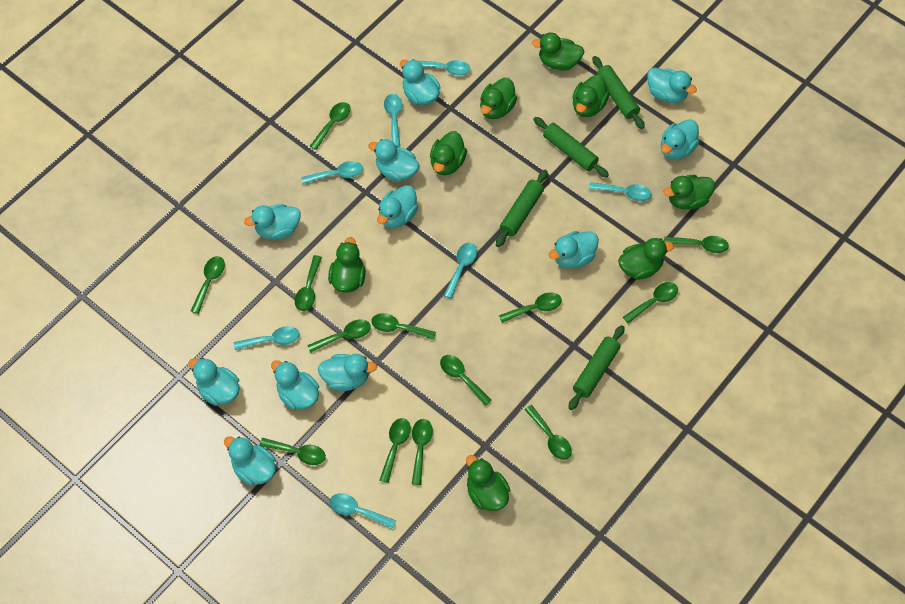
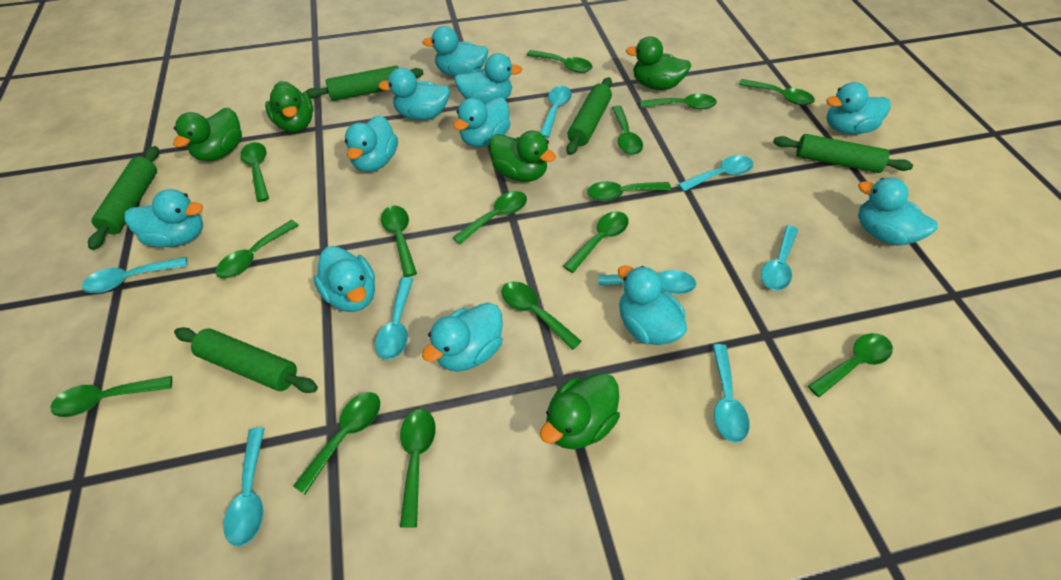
green duck: [328,237,366,293] [430,131,467,176] [466,455,510,511] [480,78,517,119] [532,32,584,71] [572,75,609,117] [618,238,674,280] [663,175,715,210] = 8 -> [173,107,242,161] [265,81,313,132] [489,131,556,182] [540,373,620,449] [626,36,691,90] = 5
green rolling pin: [496,170,548,247] [533,117,609,178] [568,325,625,410] [592,56,645,129] = 4 -> [88,146,159,250] [174,327,318,393] [305,66,424,101] [566,77,612,155] [773,134,913,173] = 5
green spoon: [191,256,225,314] [259,438,326,465] [295,255,322,311] [307,319,371,353] [310,102,350,150] [371,313,436,340] [380,418,411,483] [412,419,433,485] [440,355,491,406] [499,292,562,323] [524,405,572,460] [623,282,678,323] [664,236,729,253] = 13 -> [51,376,172,417] [216,220,299,278] [240,142,269,202] [293,392,380,494] [381,206,417,277] [400,409,436,528] [453,191,527,244] [501,281,582,350] [527,50,593,73] [563,211,628,273] [587,181,671,201] [612,105,643,155] [640,94,717,109] [739,79,815,105] [808,333,893,397] = 15
turquoise spoon: [234,326,299,350] [301,161,363,184] [330,493,396,529] [384,94,402,147] [416,60,470,75] [444,243,477,299] [589,182,652,201] = 7 -> [82,257,187,293] [223,427,265,546] [375,277,413,360] [540,86,572,138] [598,270,696,294] [678,155,753,192] [712,344,750,442] [761,225,798,290] = 8

